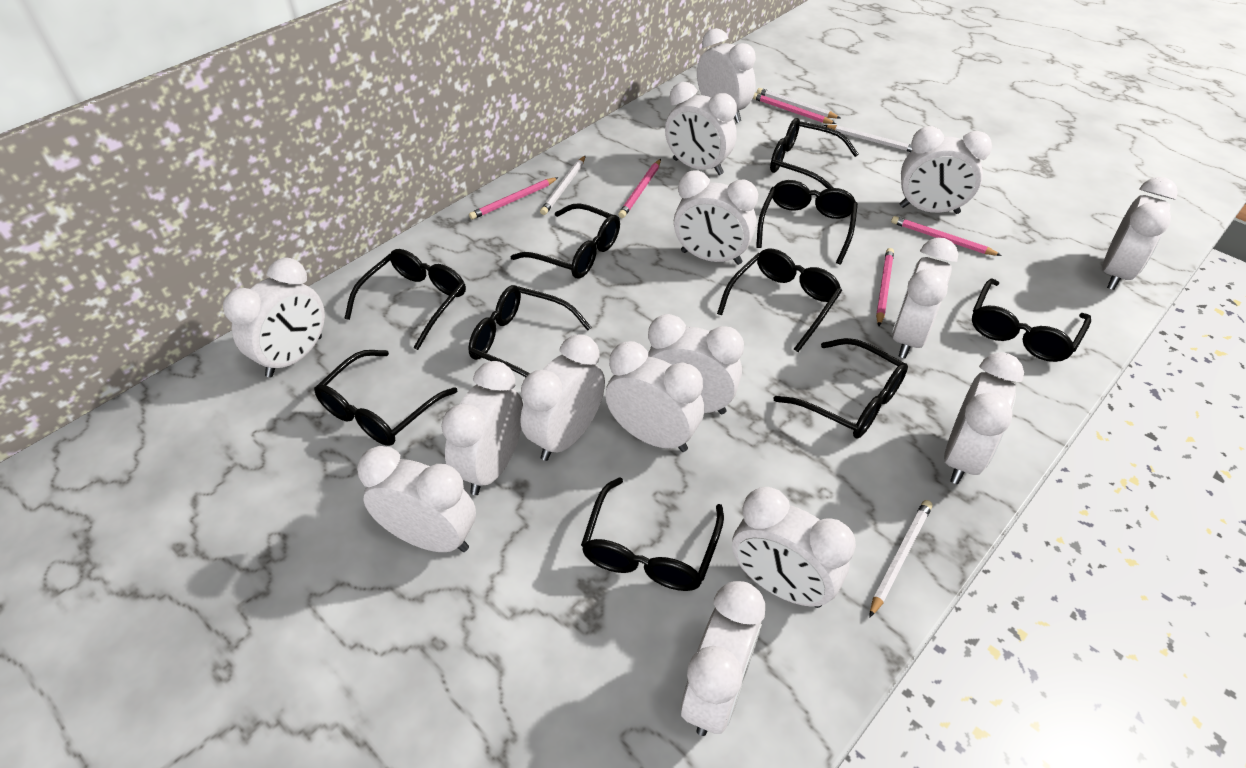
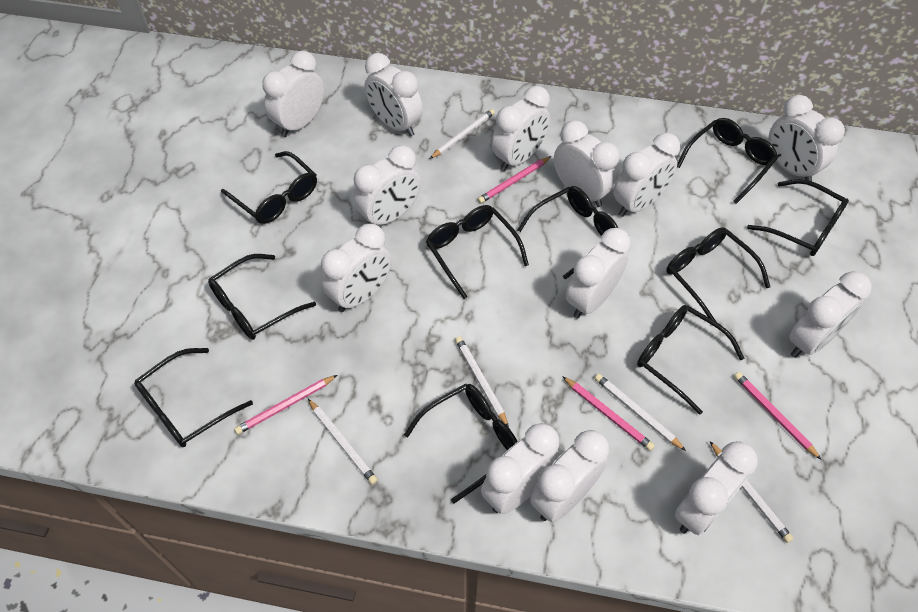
pink pencil: [469,177,559,220] [618,159,661,218] [753,93,836,124] [876,248,894,326] [891,216,1002,256] = 5 -> [234,375,337,434] [477,156,551,204] [562,376,655,451] [734,372,822,460] = 4
white clock: [223,258,325,378] [357,446,476,552] [441,361,523,495] [520,334,605,461] [605,341,704,452] [648,314,744,414] [665,82,737,175] [674,170,758,265] [681,581,765,736] [697,28,756,123] [732,487,856,608] [892,238,958,358] [900,126,992,214] [944,352,1024,484] [1103,177,1178,290] = 15 -> [262,51,324,137] [321,224,392,312] [353,145,421,225] [365,53,423,137] [481,423,560,514] [492,86,550,171] [530,430,609,522] [554,120,620,207] [566,228,631,319] [613,133,680,217] [675,441,758,535] [768,95,845,181] [789,271,872,358] = 13
white pencil: [540,155,586,215] [757,88,840,119] [824,125,912,152] [869,500,932,618] = 4 -> [308,399,378,485] [430,109,495,159] [455,336,509,428] [595,374,686,451] [710,441,794,543] = 5

